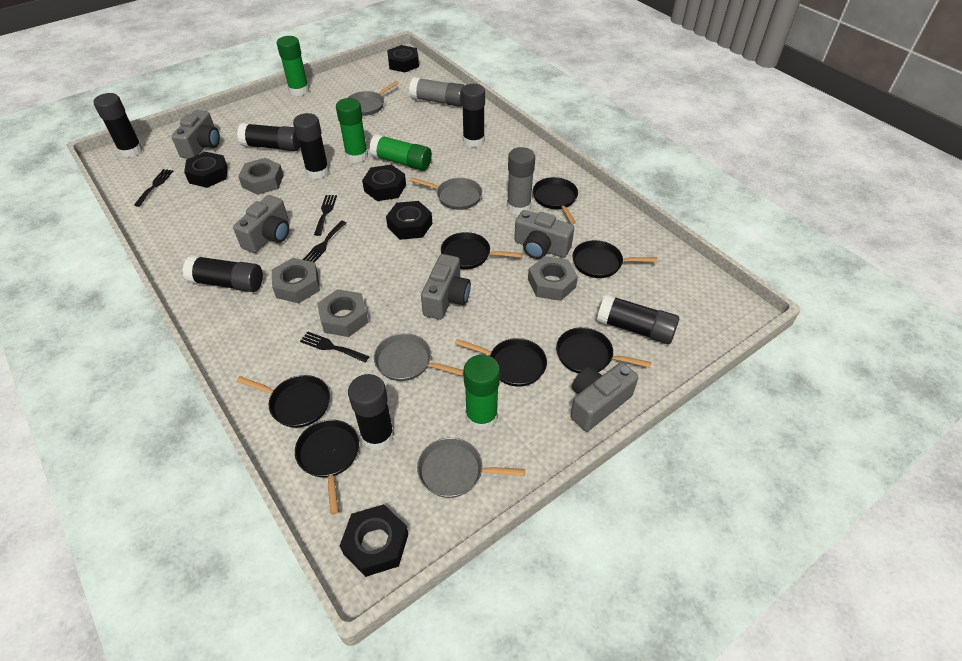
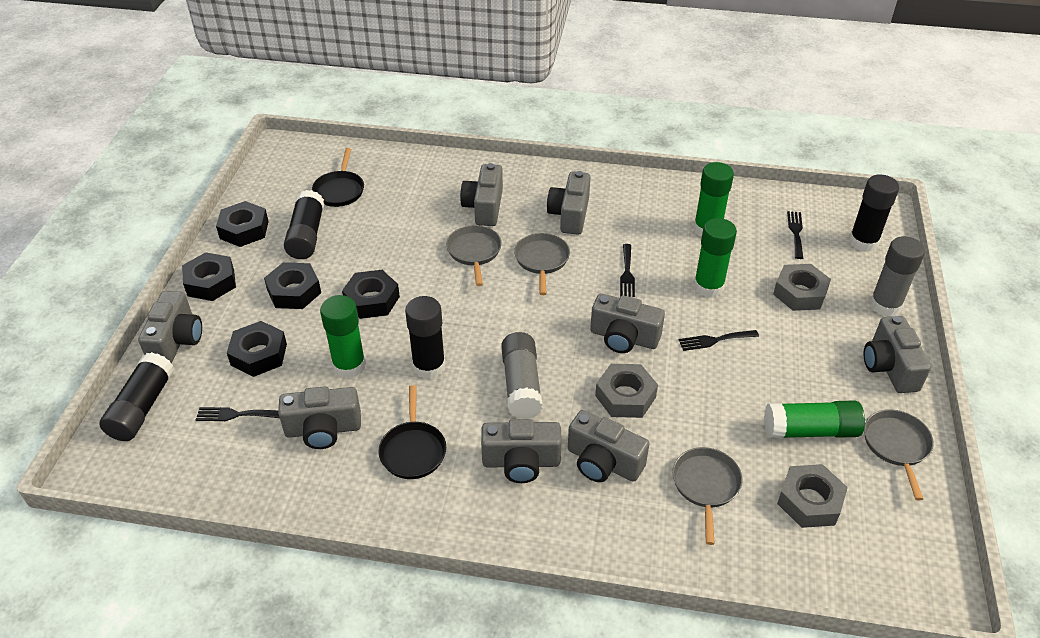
black glue stick: [93,93,143,157] [182,255,263,292] [237,123,300,151] [293,113,330,179] [348,374,394,451] [461,84,485,147] [597,294,679,344] = 7 -> [99,352,174,441] [284,190,324,259] [405,296,446,379] [849,175,899,252] = 4
black pan: [236,375,330,428] [295,420,359,515] [441,232,522,269] [455,338,547,387] [533,177,578,224] [556,327,651,373] [572,240,657,278] = 7 -> [312,148,364,207] [378,385,446,479] = 2
grey camera: [171,110,220,159] [233,195,289,253] [421,254,471,320] [514,210,574,259] [570,362,638,432] = 5 -> [138,291,202,363] [278,386,361,449] [460,163,503,226] [481,419,562,483] [547,171,591,235] [568,410,650,482] [590,293,665,353] [864,316,931,393] = 8
grey nut: [238,158,284,195] [272,258,320,303] [317,289,369,337] [528,256,578,301] = 4 -> [595,364,658,418] [773,264,831,311] [777,464,848,528] = 3

